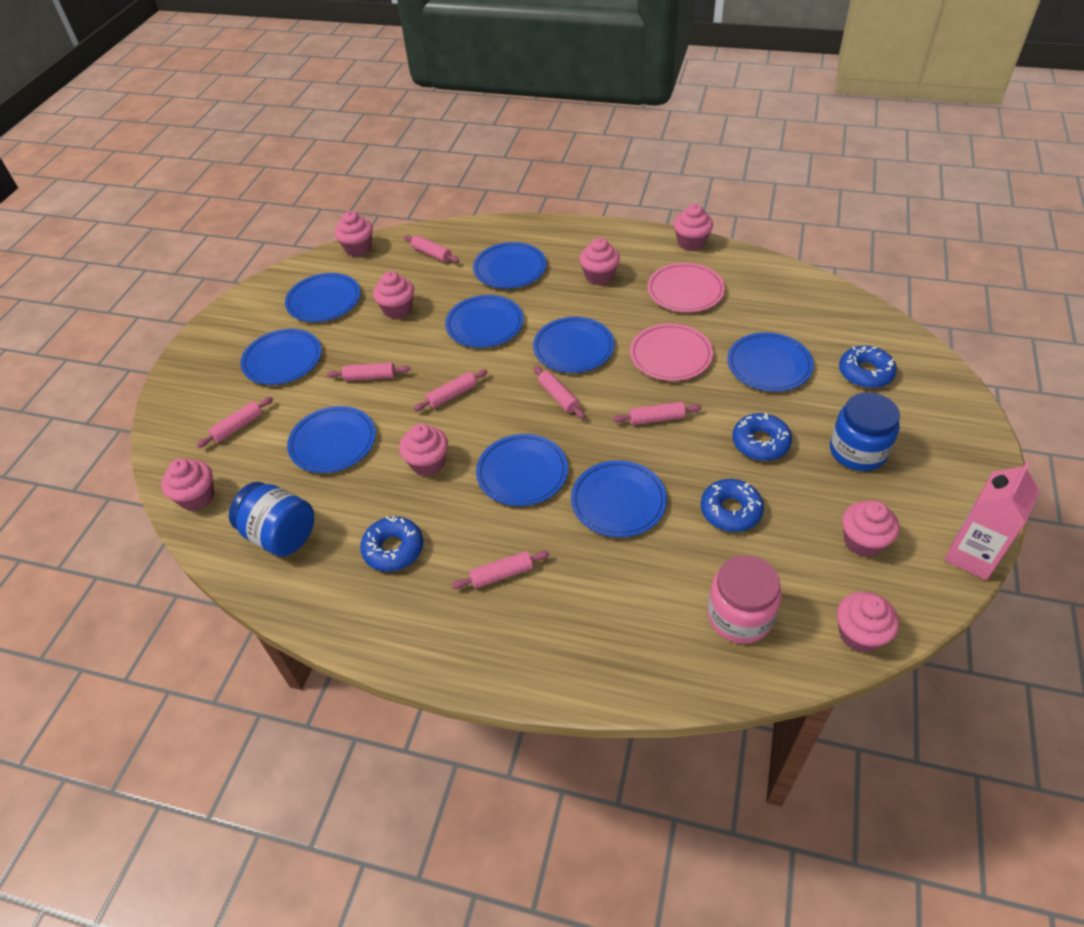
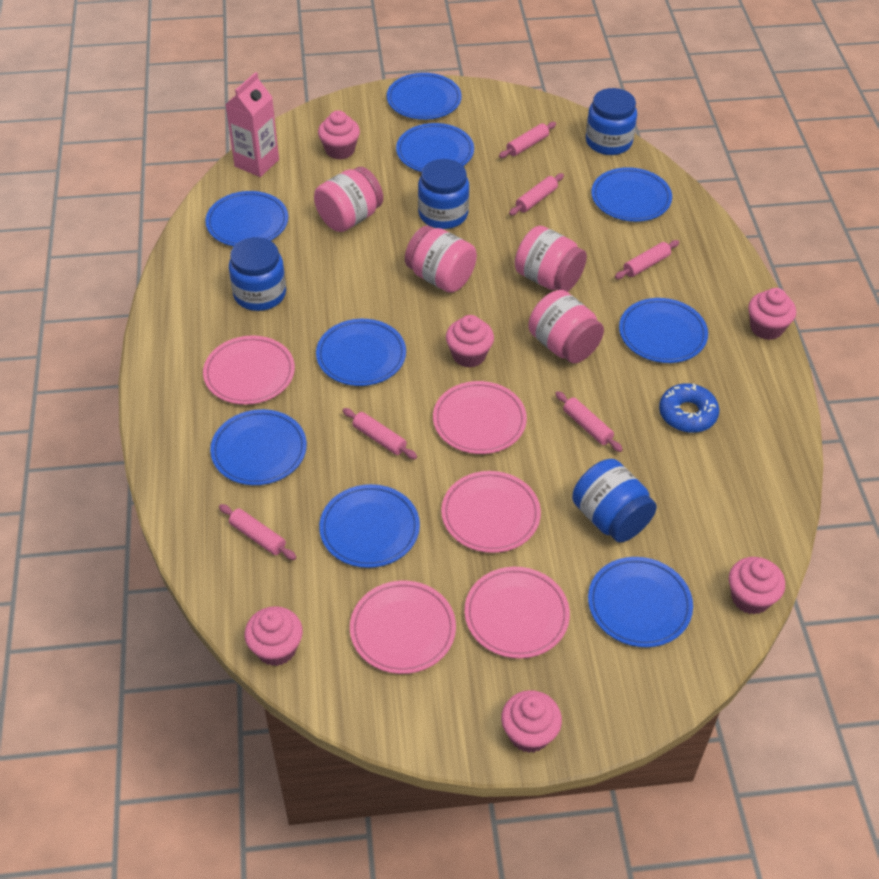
blue donut: [360,516,423,572] [701,479,764,532] [732,413,792,461] [839,346,897,388] = 4 -> [659,383,719,433] = 1
blue jar: [229,482,314,556] [830,392,900,471] = 2 -> [229,237,286,311] [418,159,469,229] [572,459,657,543] [586,88,637,155] = 4
pink cupcake: [161,458,214,511] [335,211,373,257] [373,271,414,319] [399,424,448,476] [579,238,620,285] [674,204,713,251] [837,592,899,653] [842,501,899,557] = 8 -> [245,606,303,666] [318,110,360,160] [446,315,494,368] [501,690,562,753] [729,557,785,615] [748,288,796,340] = 6
pink jar: [707,555,781,644] = 1 -> [314,167,383,232] [405,225,477,293] [515,226,587,292] [528,290,604,363] = 4
pink plate: [630,323,713,381] [647,263,725,312] = 2 -> [203,335,295,405] [350,581,456,674] [433,381,527,454] [441,471,541,553] [464,567,570,659] = 5
pink rolling pin: [197,397,273,448] [327,362,411,381] [404,235,459,263] [414,369,487,411] [452,551,550,589] [533,366,585,419] [613,402,701,425] = 7 -> [219,504,296,560] [343,408,417,459] [499,122,556,158] [509,173,564,216] [555,391,623,452] [615,240,679,279] = 6

